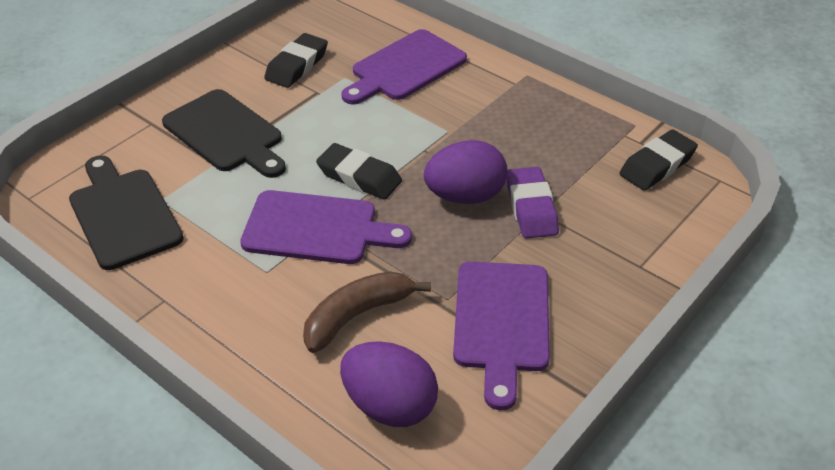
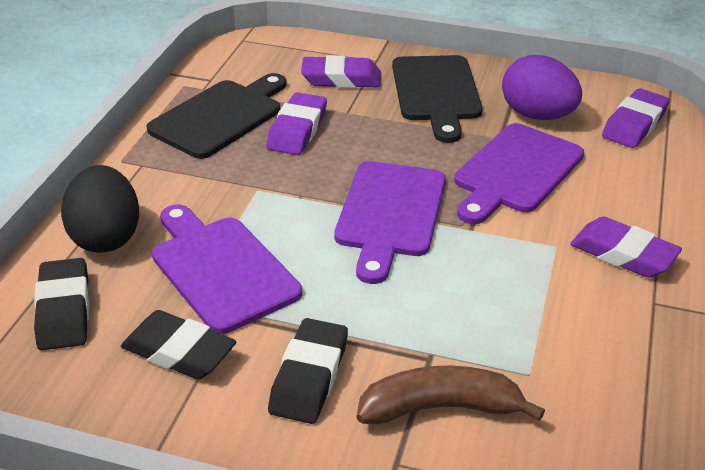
black egg: none = 0 -> [61,165,139,253] = 1
purple egg: [340,341,438,427] [424,140,508,204] = 2 -> [502,55,582,120] = 1
purple eraser: [507,167,559,239] = 1 -> [266,92,327,155] [301,55,381,88] [570,217,682,278] [602,88,670,148] = 4

